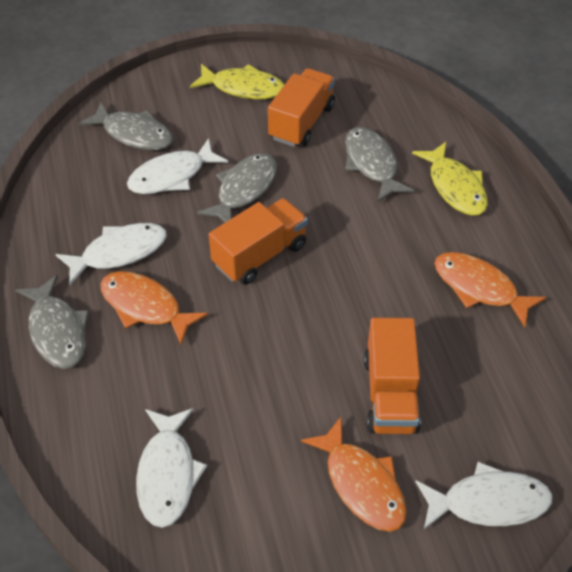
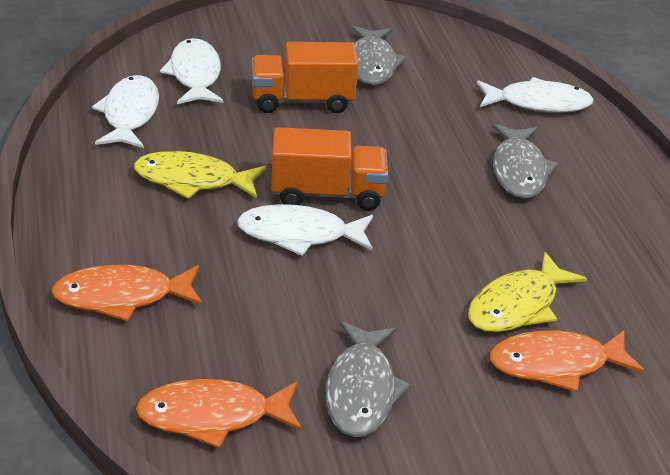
grey fish: [15,275,89,369] [79,102,173,150] [197,153,277,223] [345,127,415,202] = 4 -> [325,321,411,437] [351,26,407,85] [492,124,558,199] = 3
orange truck: [209,198,308,285] [268,68,335,147] [364,318,421,434] = 3 -> [252,42,359,113] [271,127,388,211] = 2

